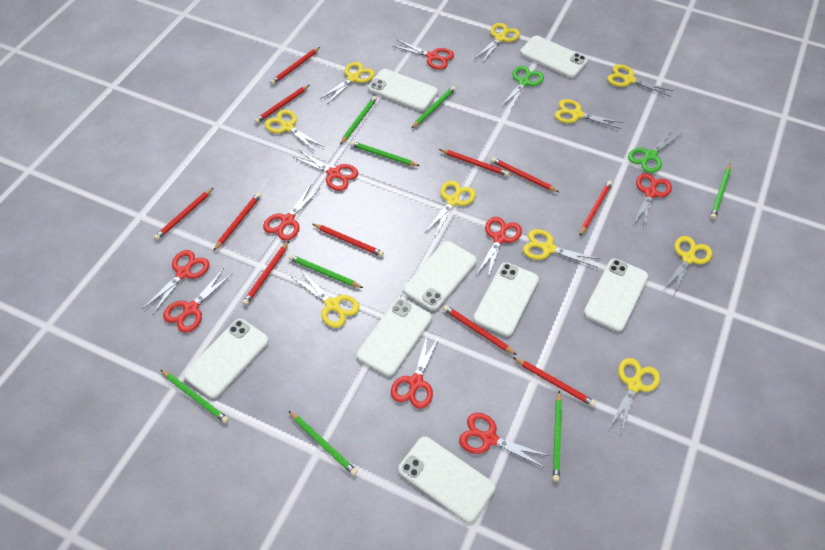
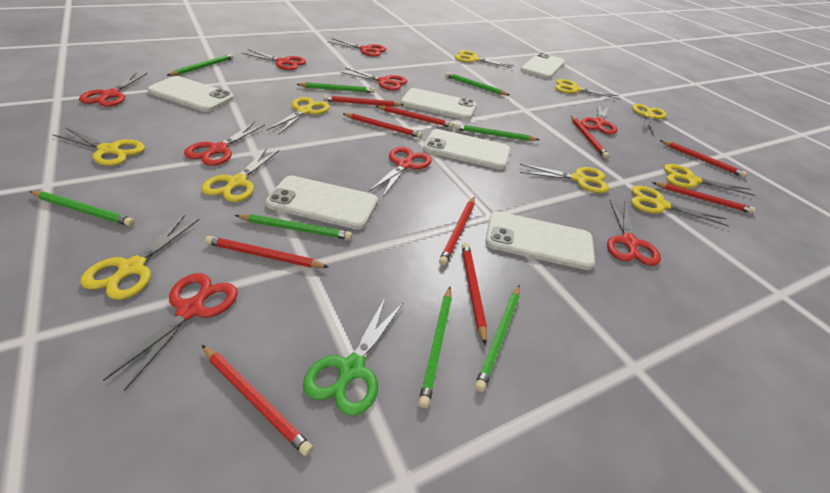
green scissors: [501,66,544,111] [628,129,682,173] = 2 -> [303,296,404,416] = 1
red pencil: [154,188,213,240] [213,193,261,251] [242,241,289,305] [254,85,309,123] [270,47,320,85] [313,224,384,257] [439,149,509,176] [443,305,517,355] [491,157,559,192] [513,357,596,407] [580,180,612,236] = 11 -> [202,345,313,456] [205,236,329,268] [323,95,404,107] [342,113,422,138] [376,106,454,128] [439,197,475,265] [462,243,487,345] [571,116,609,159] [652,182,755,214] [660,140,747,177] = 10
white phone: [184,319,269,399] [357,298,432,376] [368,69,438,111] [398,436,495,523] [403,241,477,311] [473,262,539,336] [520,35,588,78] [584,259,648,332] = 8 -> [147,76,234,112] [265,176,378,230] [401,88,477,120] [423,129,511,170] [485,212,595,270] [521,52,565,79] = 6

